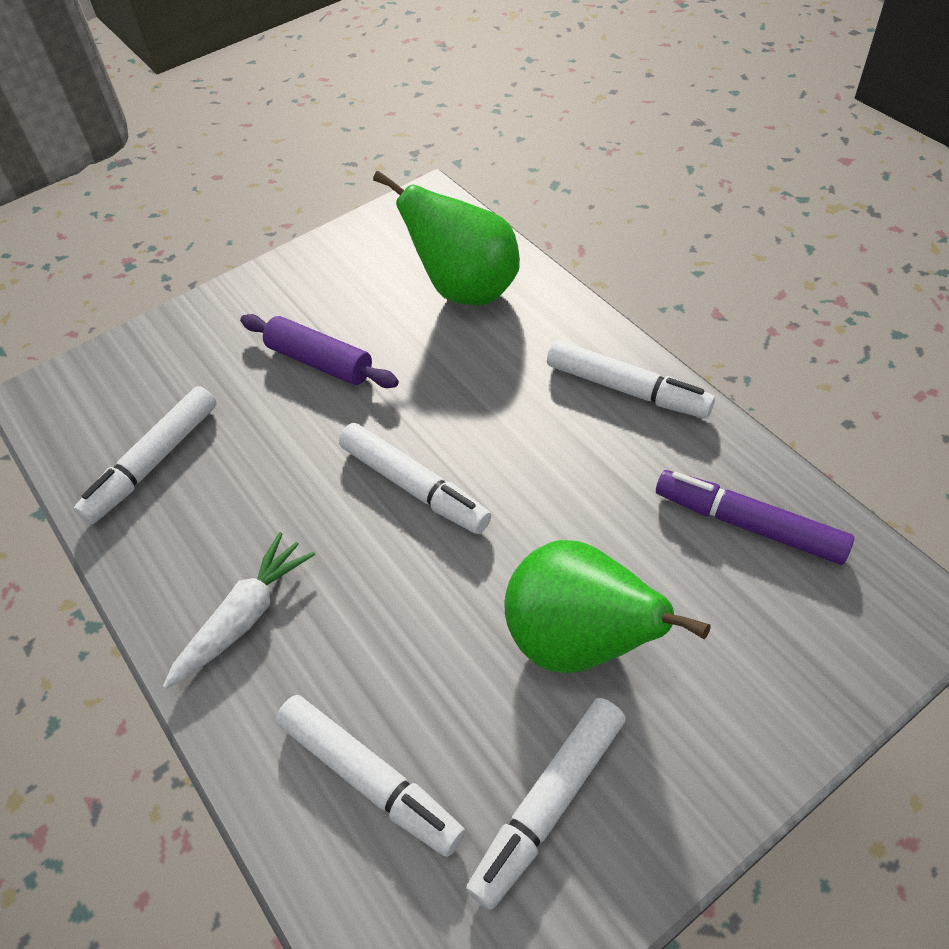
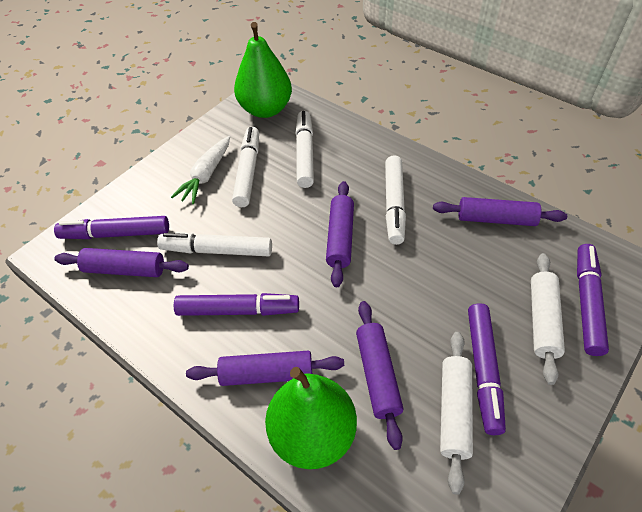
purple marker: [656,470,854,565] = 1 -> [54,216,169,239] [174,293,299,316] [468,303,506,435] [577,244,609,356] = 4
purple rolling pin: [240,314,399,388] = 1 -> [54,248,189,277] [186,351,344,386] [326,181,354,287] [356,301,403,450] [433,197,567,226] = 5
white marker: [74,386,217,524] [276,695,465,857] [339,423,491,534] [466,698,626,910] [547,340,715,419] = 5 -> [157,233,272,256] [232,127,259,207] [295,111,314,188] [385,155,406,245] = 4
white rolling pin: none = 0 -> [440,332,473,495] [531,253,565,385] = 2

